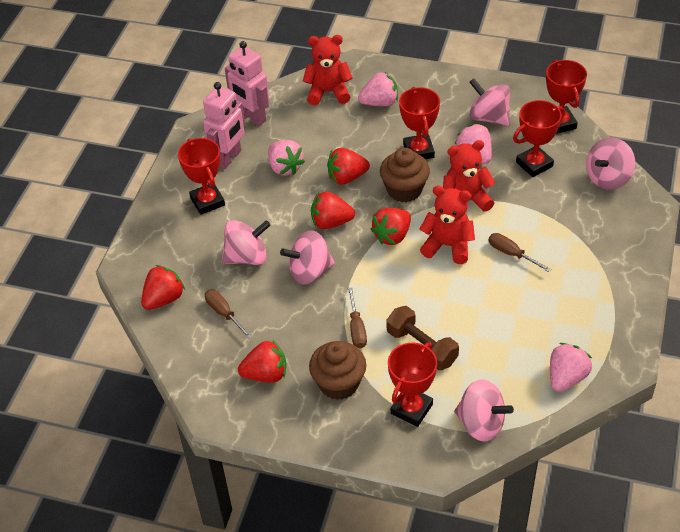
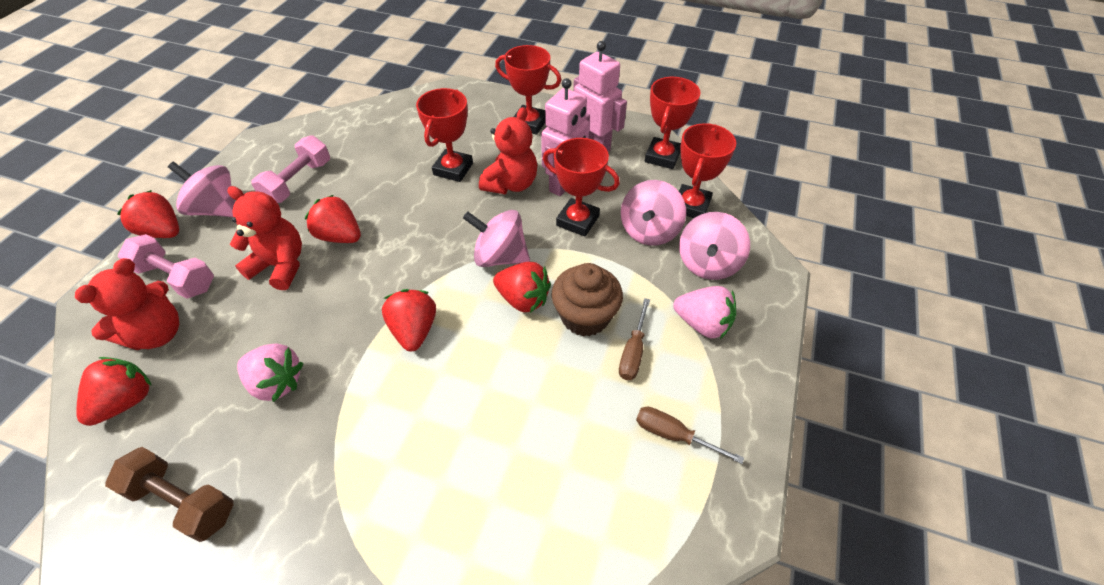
brown cupcake: [309,341,366,400] [380,148,430,202] = 2 -> [551,263,623,337] = 1
brown screwdriver: [205,289,252,339] [348,287,367,348] [489,233,551,272] = 3 -> [619,298,650,380] [636,407,744,464] = 2
pink dumbbell: none = 0 -> [118,234,214,299] [251,135,330,203] = 2
pink spinning top: [222,220,270,265] [280,231,335,285] [454,379,514,442] [469,78,510,126] [586,137,635,190] = 5 -> [168,162,235,217] [463,210,530,267] [621,180,686,246] [679,212,750,280] = 4
pink strawberry: [268,140,305,175] [358,72,398,106] [454,124,492,164] [550,343,592,392] = 4 -> [237,343,304,402] [673,286,736,339] = 2

